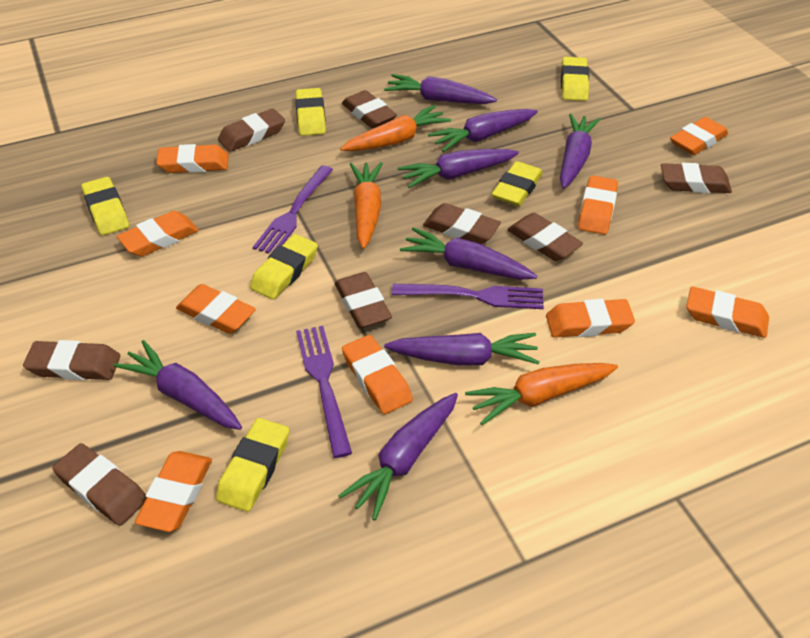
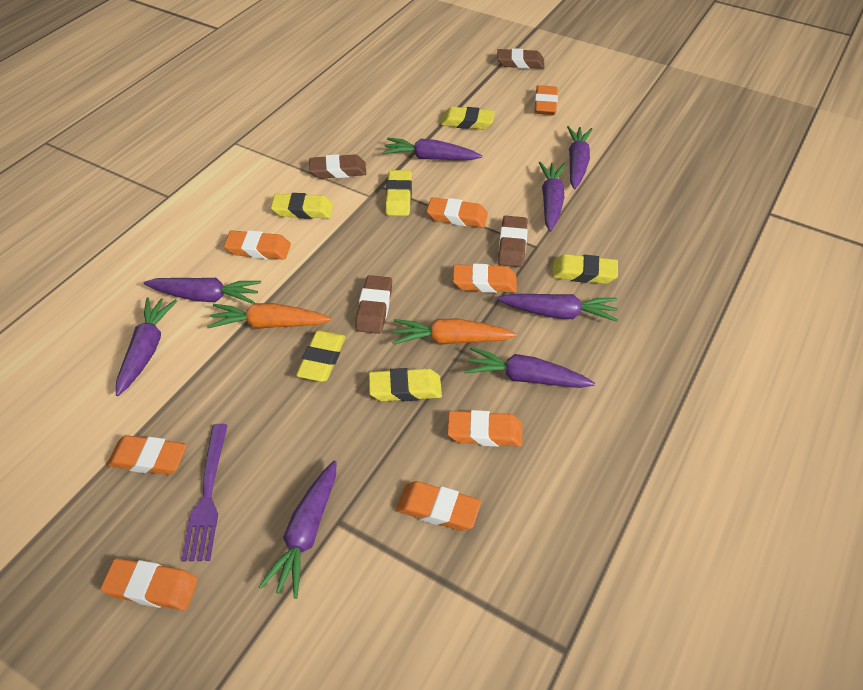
brown eraser: [23,340,120,380] [52,443,147,526] [218,108,285,152] [335,272,392,328] [342,90,397,128] [423,203,501,244] [507,213,583,261] [661,163,732,193] = 8 -> [309,154,366,179] [355,275,392,334] [497,48,544,69] [498,216,528,267] = 4
orange carrot: [340,105,451,151] [350,162,383,249] [465,363,618,425] = 3 -> [207,303,331,329] [392,319,517,345] = 2
orange eraser: [117,211,199,257] [135,451,212,532] [156,144,229,173] [176,284,256,334] [342,335,413,414] [546,299,635,338] [578,175,618,235] [670,117,728,155] [686,287,769,338] = 9 -> [100,558,198,610] [107,435,187,475] [224,230,291,260] [396,481,481,531] [427,197,488,228] [447,410,522,447] [453,264,517,293] [534,85,558,115] = 8
purple fork: [253,166,333,254] [296,326,352,458] [392,284,544,309] = 3 -> [181,424,228,562] = 1

